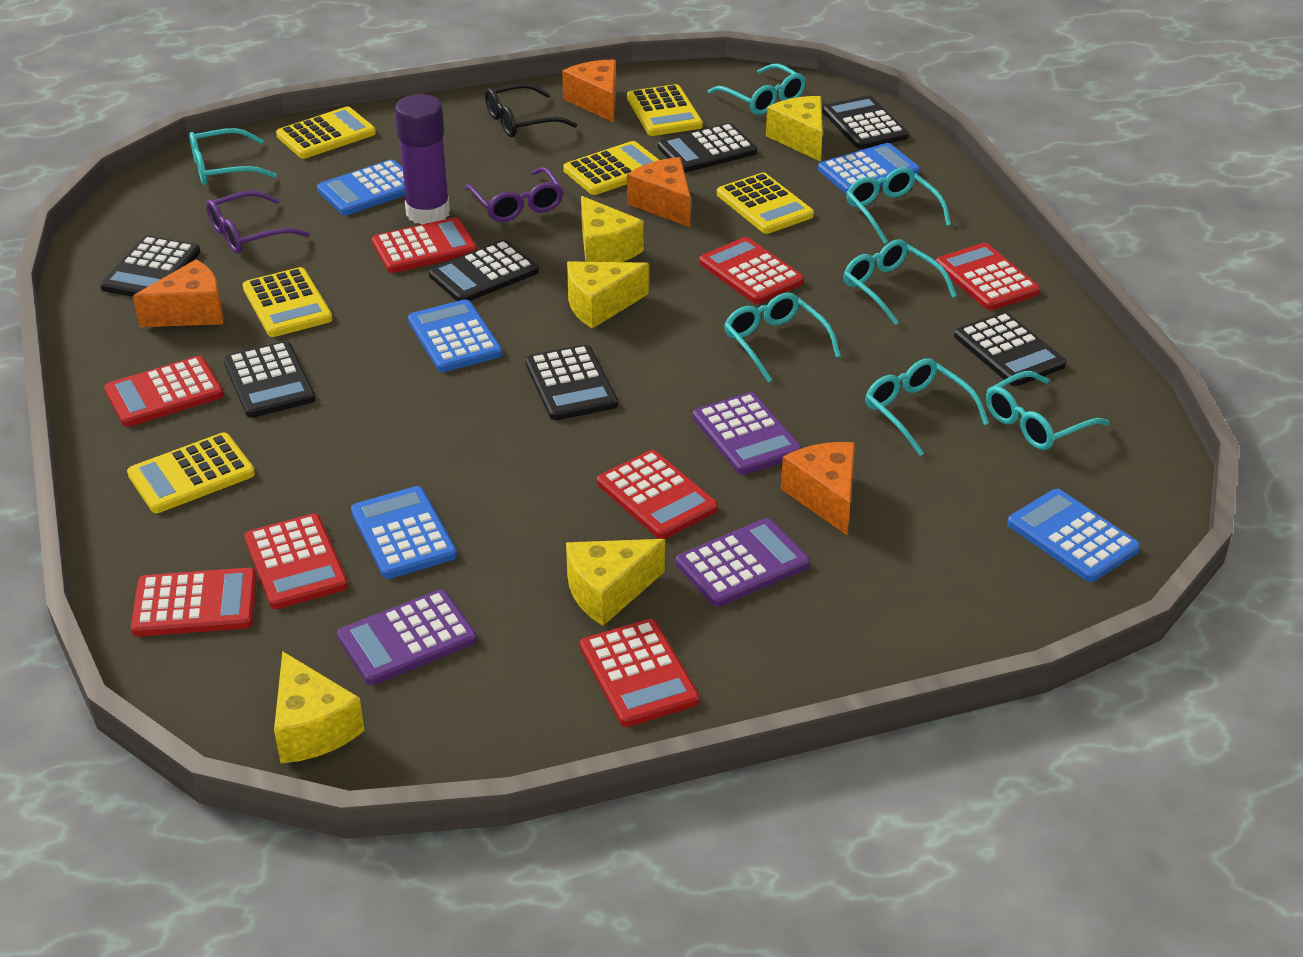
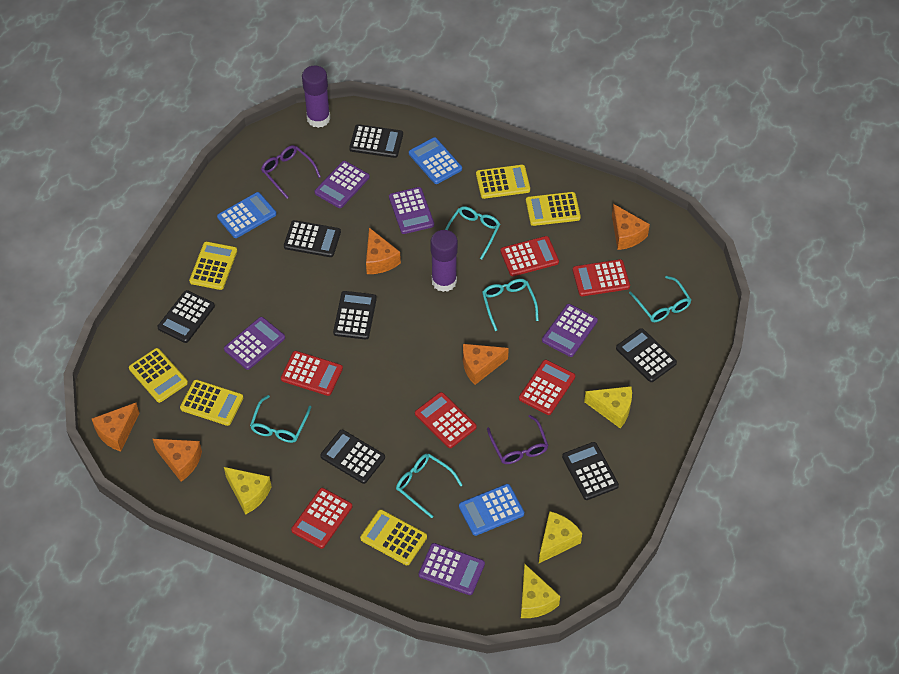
black glasses: [485,83,577,138] = 1 -> none = 0
blue calculator: [317,159,405,215] [351,486,457,579] [408,299,502,372] [818,143,920,194] [1007,489,1140,582] = 5 -> [217,192,277,238] [409,137,462,184] [459,484,524,536] = 3
orange cheese: [133,259,224,327] [562,59,616,123] [627,157,691,227] [781,442,855,535] = 4 -> [92,403,139,452] [153,439,202,482] [366,228,401,274] [463,344,509,385] [612,204,650,250] = 5
purple calculator: [337,590,477,685] [676,518,810,607] [693,392,802,475] = 3 -> [224,317,285,370] [314,161,370,208] [389,187,434,234] [419,543,485,595] [542,304,598,357] = 5
purple glue stick: [395,94,450,225] = 1 -> [302,66,331,128] [430,230,458,292] = 2
red calculator: [104,356,224,427] [131,568,257,637] [244,514,348,609] [372,217,477,273] [580,619,699,727] [597,450,718,539] [699,237,804,304] [936,243,1040,310] = 8 -> [281,351,343,396] [291,488,352,549] [415,392,477,448] [500,236,559,276] [519,360,575,415] [573,259,630,296] = 6
turquoise glasses: [189,128,277,185] [708,64,806,115] [724,293,841,383] [843,239,957,325] [846,167,951,244] [865,358,989,456] [986,371,1110,450] = 7 -> [250,395,311,443] [396,453,462,518] [445,206,500,259] [482,279,539,331] [629,276,691,322] = 5
yellow cheese: [274,651,365,763] [566,539,665,626] [567,261,649,329] [581,196,644,262] [766,96,823,162] = 5 -> [224,467,272,515] [521,564,560,618] [539,511,582,563] [584,386,632,428] = 4

